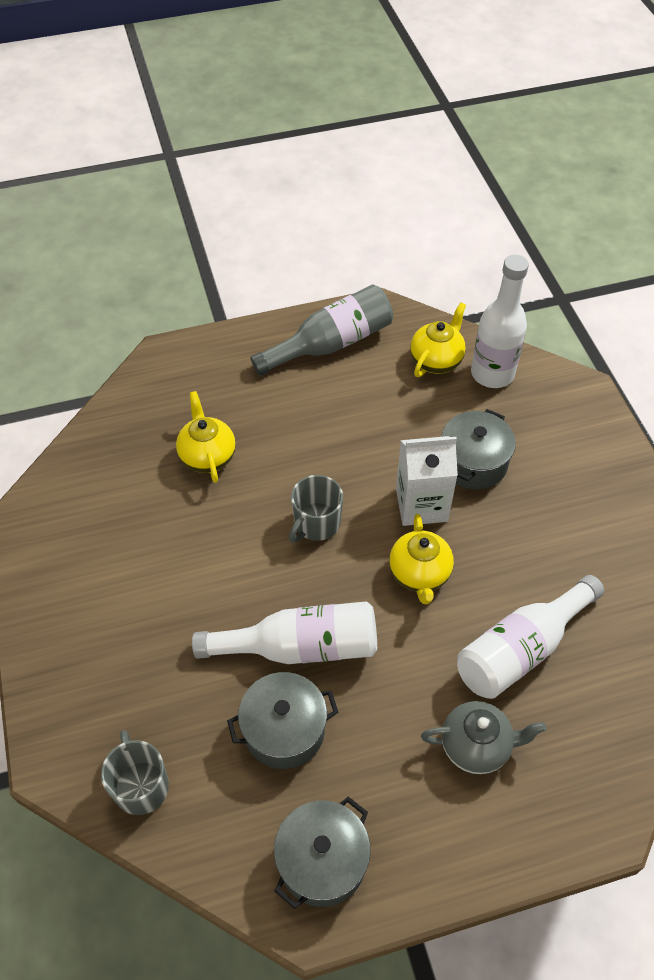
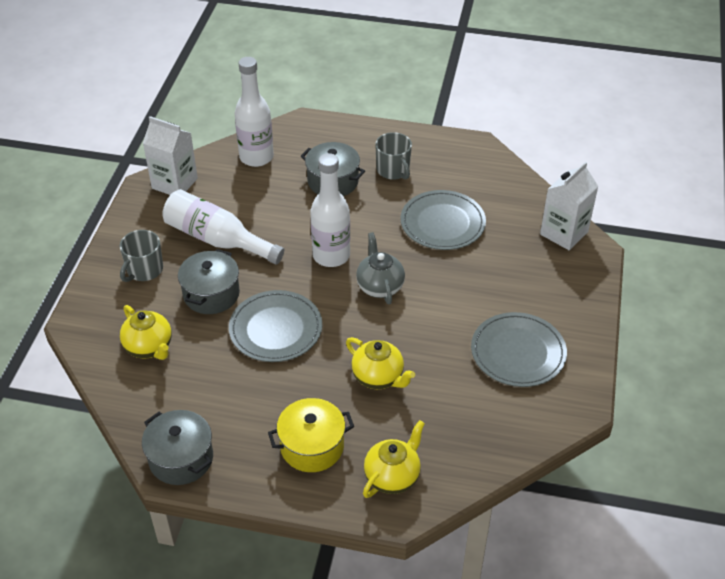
grey bottle: [250,284,393,376] = 1 -> none = 0
grey plate: none = 0 -> [229,290,322,362] [400,190,486,250] [471,312,567,387] = 3
white carton: [396,436,458,526] = 1 -> [143,116,198,195] [540,162,599,250] = 2
yellow pot: none = 0 -> [268,398,354,472] = 1

